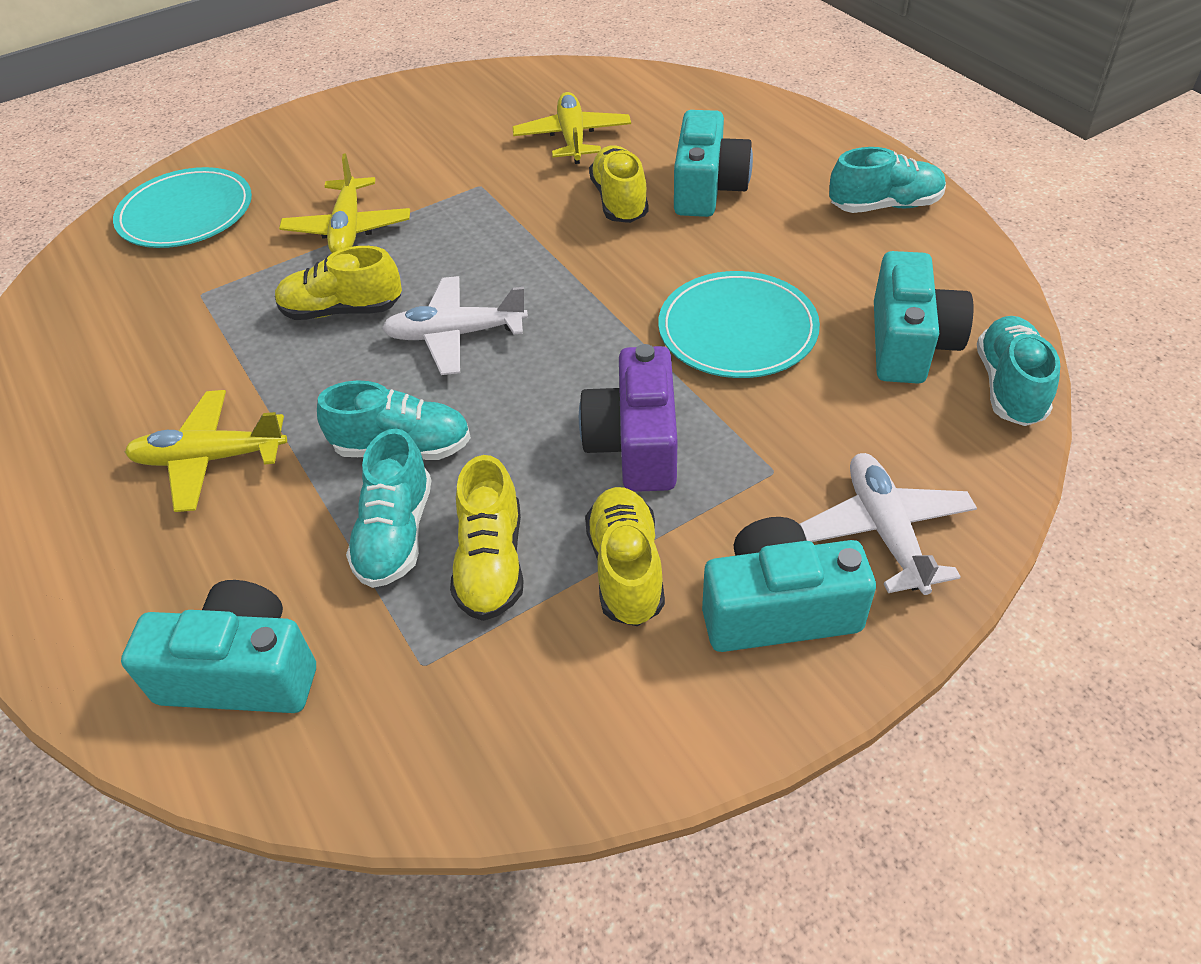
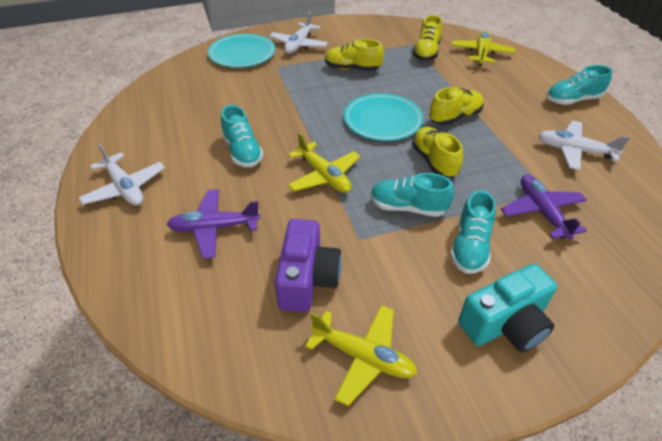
purple plane: none = 0 -> [167,189,261,259] [501,175,587,240] = 2
turquoise camera: [121,580,316,713] [674,110,753,217] [702,517,876,652] [874,251,973,384] = 4 -> [458,264,557,352] = 1
white plane: [382,276,528,375] [800,453,977,595] = 2 -> [79,143,165,205] [269,12,328,54] [538,121,630,170] = 3

